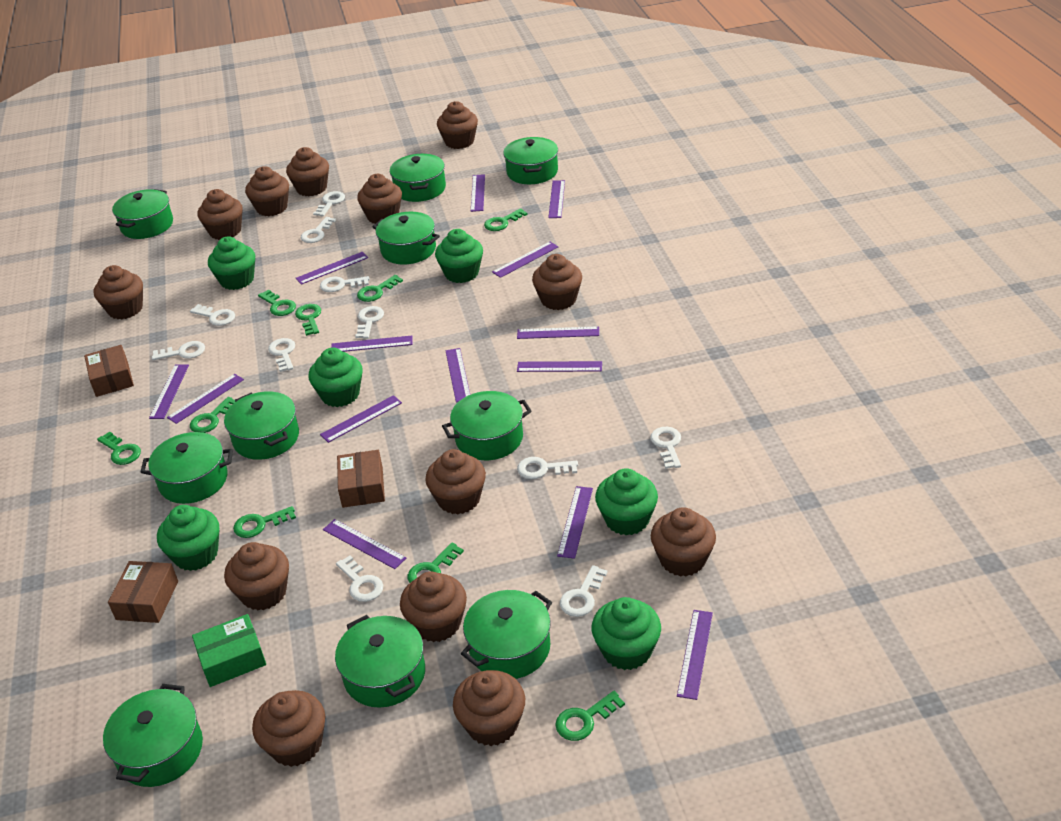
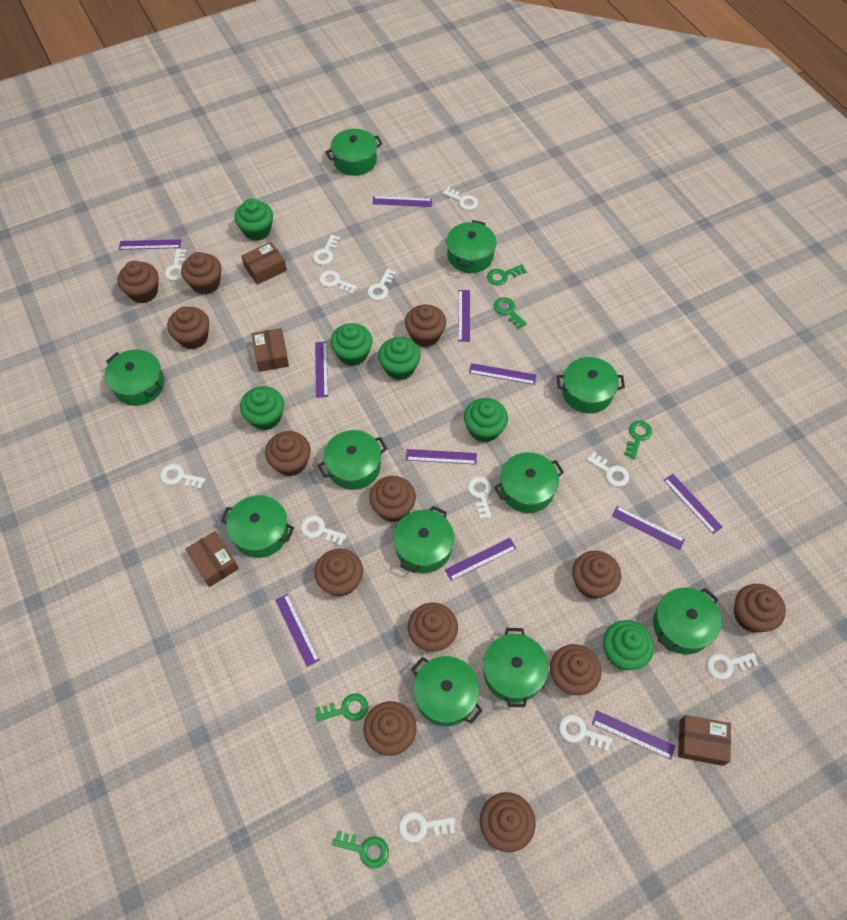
brown box: [84,345,134,397] [108,561,178,623] [337,450,385,508] = 3 -> [185,531,239,587] [242,242,287,285] [252,328,289,372] [678,715,731,766] = 4
green box: [192,614,266,687] = 1 -> none = 0
green key: [97,432,141,465] [190,397,235,433] [233,506,296,538] [258,289,296,316] [295,304,321,336] [357,275,403,302] [408,543,464,583] [484,208,528,231] [555,691,625,741] = 9 -> [315,693,368,722] [332,830,389,869] [487,264,527,285] [494,297,527,329] [624,420,652,459] = 5
green pot: [103,684,203,787] [112,189,173,239] [140,432,233,504] [224,391,299,460] [335,615,425,708] [372,212,440,264] [390,153,446,202] [442,391,532,460] [461,590,552,679] [503,137,558,184] = 10 -> [105,349,164,406] [220,495,294,558] [317,430,387,490] [326,129,383,176] [394,506,454,573] [411,656,483,726] [447,220,496,273] [483,628,549,707] [494,452,564,513] [557,357,625,414] [653,587,721,655] = 11
purple ruler: [149,364,189,419] [167,374,244,424] [296,252,368,285] [320,395,402,443] [323,519,406,569] [331,335,413,352] [445,348,470,403] [471,174,485,212] [492,242,558,278] [517,326,599,339] [517,361,602,372] [548,180,565,218] [557,486,593,559] [677,610,713,700] = 14 -> [119,239,181,250] [275,594,320,667] [315,342,328,398] [372,196,432,207] [406,449,477,464] [445,538,517,581] [458,290,470,342] [469,363,537,385] [592,710,675,760] [612,506,685,550] [663,474,723,534] = 11
white key: [152,341,205,360] [190,304,235,326] [268,338,295,372] [301,217,336,243] [313,191,345,216] [320,276,370,292] [336,556,383,602] [355,306,384,339] [517,457,578,479] [560,565,608,617] [650,427,681,469] = 11 -> [160,464,206,489] [165,249,186,281] [300,516,347,546] [313,235,340,265] [319,270,358,294] [367,269,396,300] [399,811,455,843] [442,187,478,210] [467,476,492,519] [559,714,613,752] [587,452,629,487] [706,652,759,680] = 12

